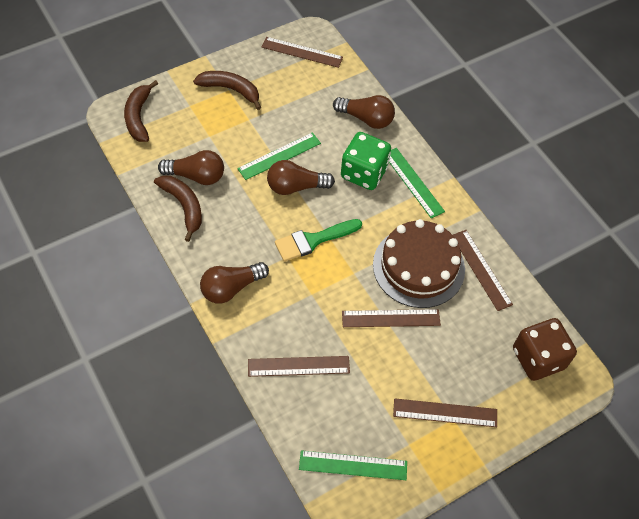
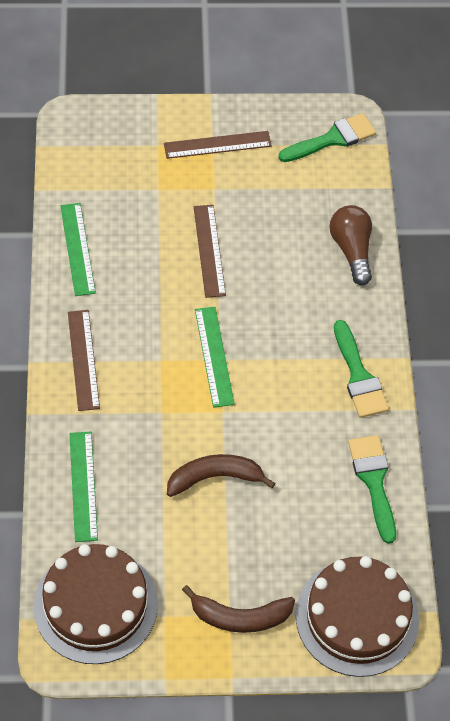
brown banana: [124,80,158,142] [154,176,202,242] [193,71,261,110] = 3 -> [167,454,275,497] [182,585,295,633] = 2
brown cake: [373,219,465,308] = 1 -> [34,544,158,664] [296,556,419,677] = 2
brown dice: [513,318,577,381] = 1 -> none = 0
brown light bulb: [158,150,224,185] [200,262,269,304] [267,160,335,195] [333,95,395,129] = 4 -> [329,205,372,285] = 1
brown ruler: [248,356,350,377] [262,37,343,68] [342,309,441,327] [393,398,497,427] [453,230,513,311] = 5 -> [68,310,100,411] [164,131,272,159] [194,205,226,298] = 3
green brush: [275,219,362,262] = 1 -> [278,113,376,162] [334,320,389,418] [348,435,396,544] = 3
green dice: [341,132,391,190] = 1 -> none = 0

